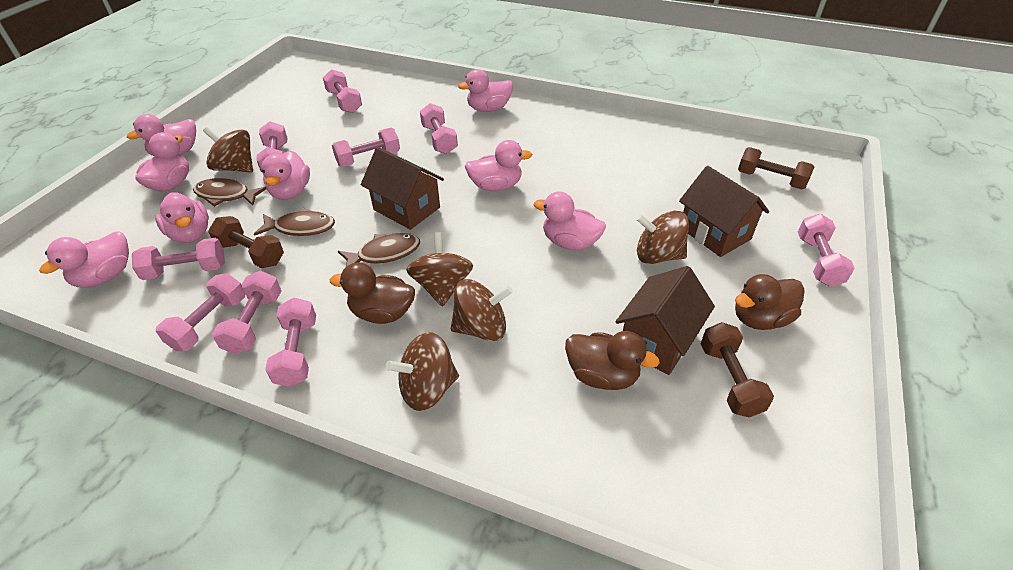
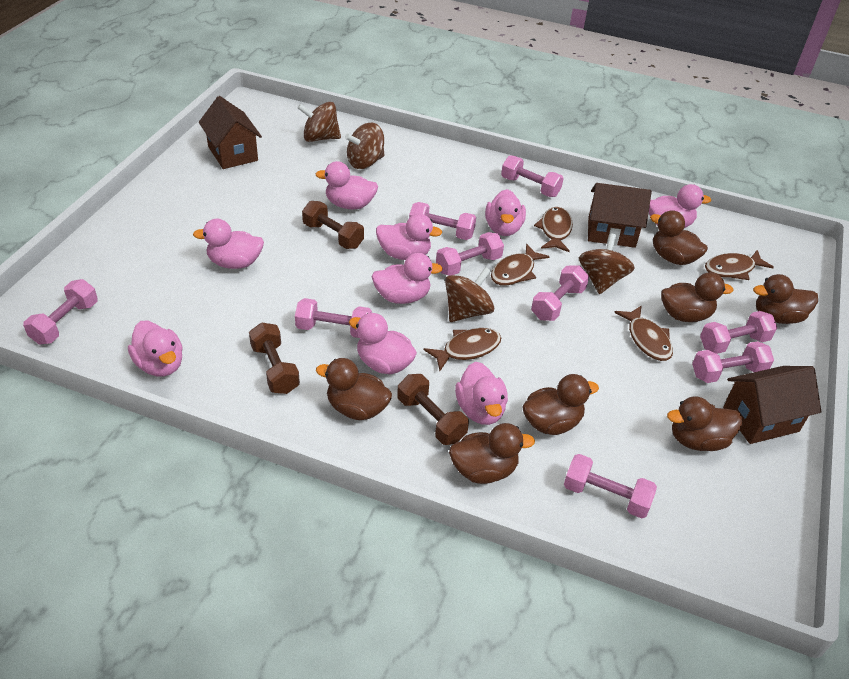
brown duck: [330,262,415,324] [565,331,660,390] [735,274,805,330] = 3 -> [316,358,392,420] [449,423,535,484] [522,374,599,435] [650,210,708,265] [661,272,733,322] [667,396,742,451] [753,274,818,324] = 7
brown fish: [193,178,266,207] [254,208,335,236] [338,233,420,266] = 3 -> [424,328,501,371] [491,244,550,286] [534,207,573,252] [614,305,673,361] [705,250,774,280] = 5
brown spinning top: [203,127,253,173] [385,332,459,411] [406,232,473,307] [451,279,513,341] [636,211,689,264] = 5 -> [298,102,341,142] [345,123,385,169] [445,267,494,322] [579,234,635,294] = 4
pink duck: [39,232,129,288] [127,114,196,157] [135,132,189,191] [155,193,209,243] [261,150,310,200] [458,69,513,112] [465,140,532,191] [534,191,606,250] = 8 -> [128,321,183,377] [193,219,264,269] [316,161,378,209] [349,313,417,374] [372,253,443,304] [376,214,442,260] [455,362,508,425] [485,189,526,236] [649,184,711,228] = 9

